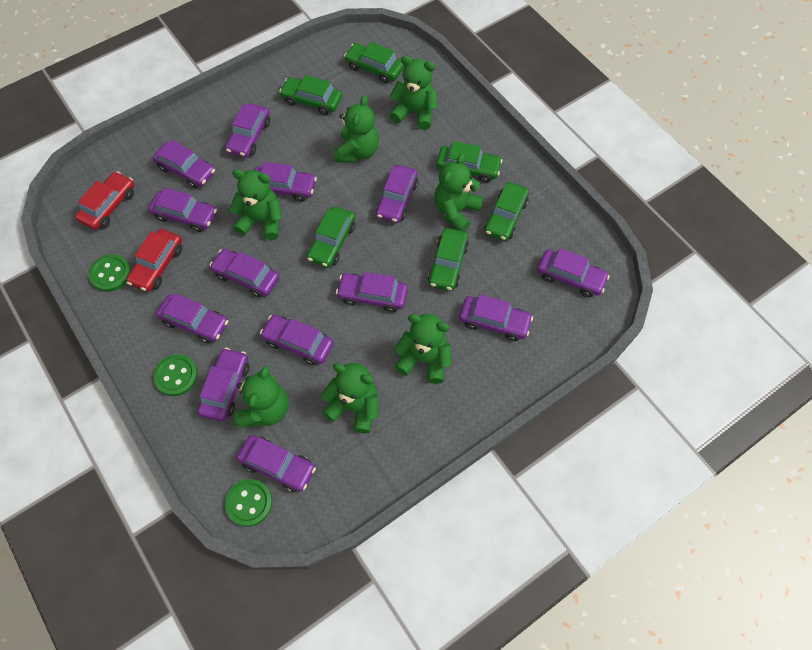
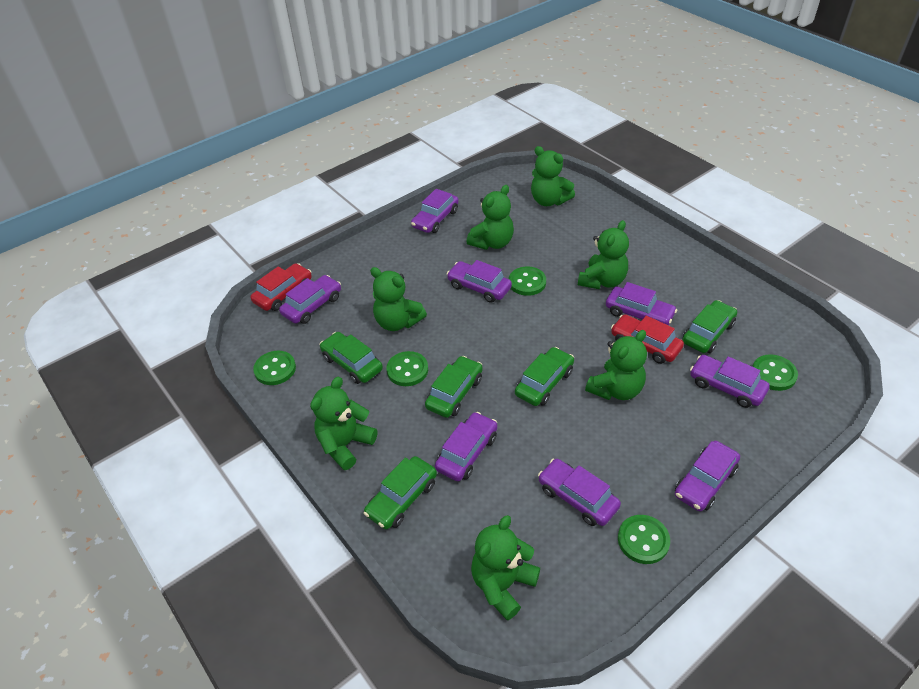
green button: [89,254,131,292] [153,354,198,396] [225,479,272,527] = 3 -> [253,351,296,385] [386,351,428,386] [509,267,546,296] [618,515,670,564] [752,354,798,391] = 5
green car: [279,75,342,115] [307,206,355,268] [344,42,404,83] [428,228,469,291] [436,141,502,183] [484,182,529,241] = 6 -> [319,332,383,384] [363,456,437,529] [425,356,483,418] [515,347,574,406] [683,300,737,353] = 5
purple car: [149,187,217,232] [153,140,215,188] [156,293,228,343] [198,348,249,421] [210,249,279,298] [226,104,270,157] [237,435,316,492] [254,162,317,202] [260,315,334,365] [336,272,408,313] [376,165,418,223] [459,294,533,341] [537,248,610,297] = 13 -> [279,275,341,324] [411,189,459,233] [435,412,497,481] [447,260,512,303] [538,459,621,526] [606,282,677,326] [675,441,740,512] [690,355,770,408] = 8

